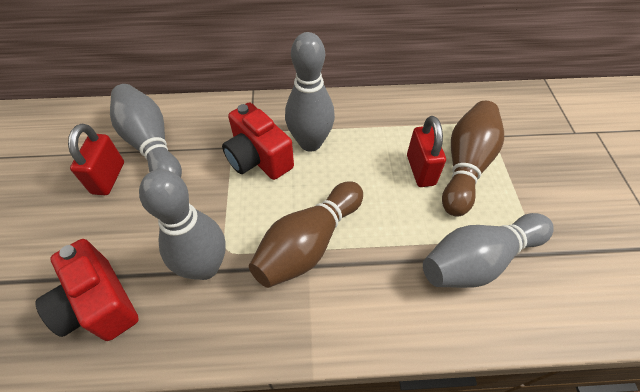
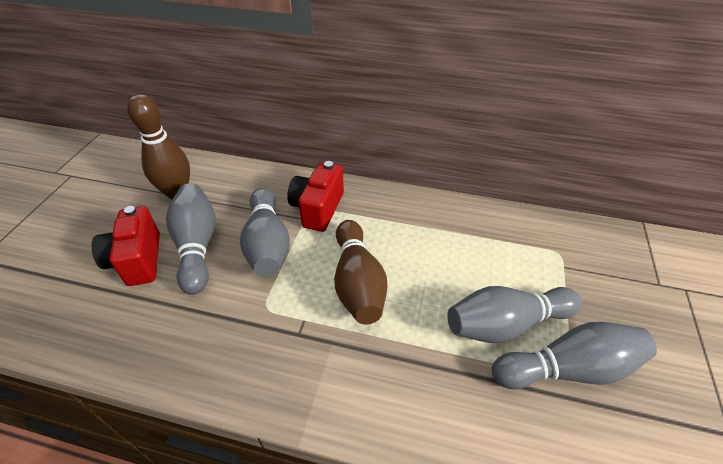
red padlock: [68,124,124,195] [407,116,446,187] = 2 -> none = 0

